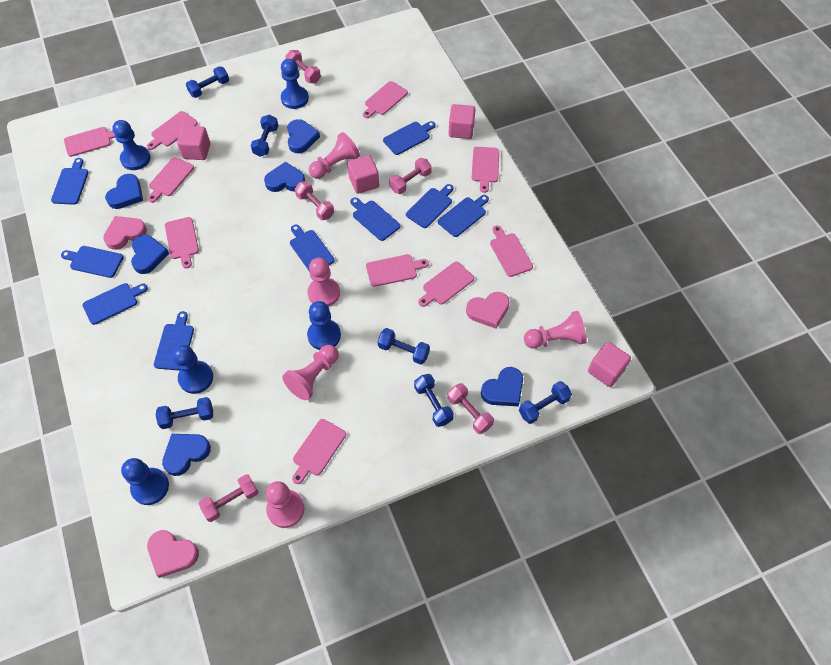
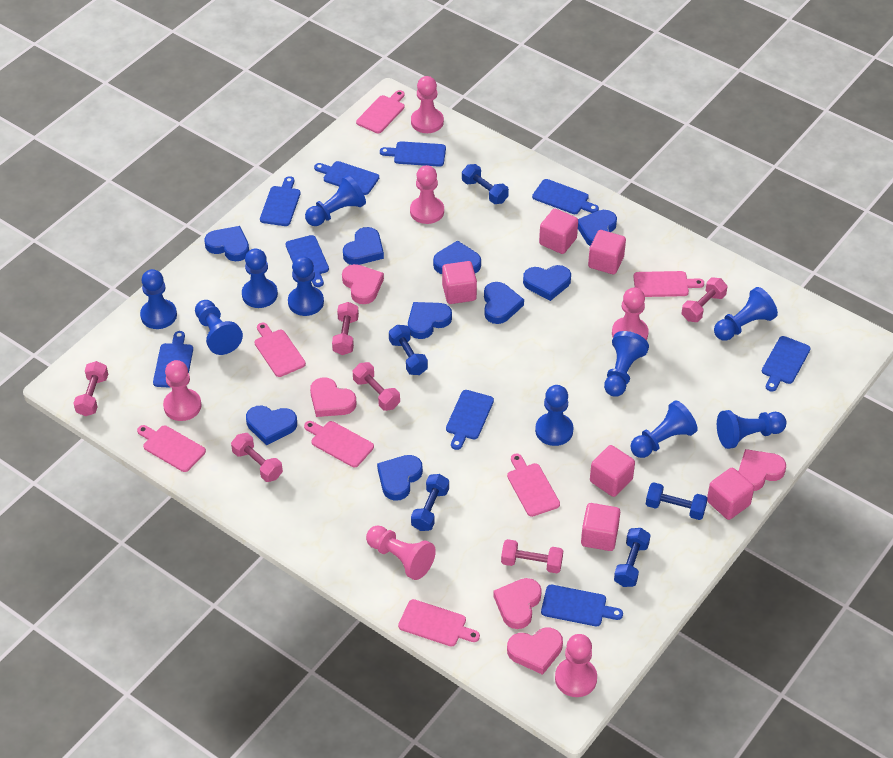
blue dumbbell: [156,397,213,429] [186,66,229,98] [251,114,278,157] [378,328,430,365] [414,374,454,427] [519,381,572,424] = 6 -> [389,325,428,375] [411,474,449,531] [462,164,509,204] [614,528,651,587] [646,482,708,520] = 5
blue heart: [105,174,143,209] [131,235,169,274] [162,434,211,476] [264,162,305,192] [287,119,320,153] [481,367,523,406] = 6 -> [204,226,249,261] [246,405,297,446] [343,227,384,265] [377,455,423,501] [408,302,452,339] [433,240,481,274] [484,282,524,324] [523,265,571,301] [578,210,617,246] = 9
blue pawn: [112,120,150,170] [121,458,169,505] [172,345,213,394] [281,59,309,109] [307,301,341,350] = 5 -> [140,269,177,329] [195,300,243,355] [242,249,278,308] [288,256,324,316] [305,175,366,226] [535,385,574,446] [604,331,649,397] [630,400,698,458] [714,287,778,341] [717,410,787,449] = 10
pink cube: [177,126,210,160] [347,155,379,194] [448,104,476,139] [588,342,631,387] = 4 -> [442,261,477,304] [539,209,578,254] [581,503,620,551] [588,230,626,274] [590,445,635,497] [707,468,754,520] = 6
pink cutting board: [64,127,115,157] [147,111,198,150] [148,157,194,203] [165,217,199,269] [292,419,346,484] [363,81,408,118] [366,254,429,287] [418,262,474,307] [472,147,499,193] [490,225,533,277] = 10 -> [137,425,206,472] [254,323,306,377] [304,421,374,467] [356,90,405,133] [398,599,480,646] [507,454,560,517] [633,271,704,297] = 7
pink dumbbell: [199,474,258,522] [286,50,321,83] [295,181,334,220] [389,158,432,194] [447,383,494,434] = 5 -> [73,361,108,416] [231,433,283,482] [332,302,359,355] [353,362,400,411] [501,539,563,573] [682,277,727,322] = 6
pink heart: [103,216,147,250] [147,530,199,578] [466,292,510,329] = 3 -> [310,378,356,417] [342,264,384,304] [493,578,542,629] [507,628,563,675] [738,449,786,491] = 5
pink pawn: [266,481,305,528] [282,345,339,400] [308,258,340,307] [309,132,360,179] [524,311,587,349] = 5 -> [163,360,202,421] [366,525,436,580] [410,165,444,224] [411,76,444,133] [555,634,597,697] [612,288,649,340] = 6

